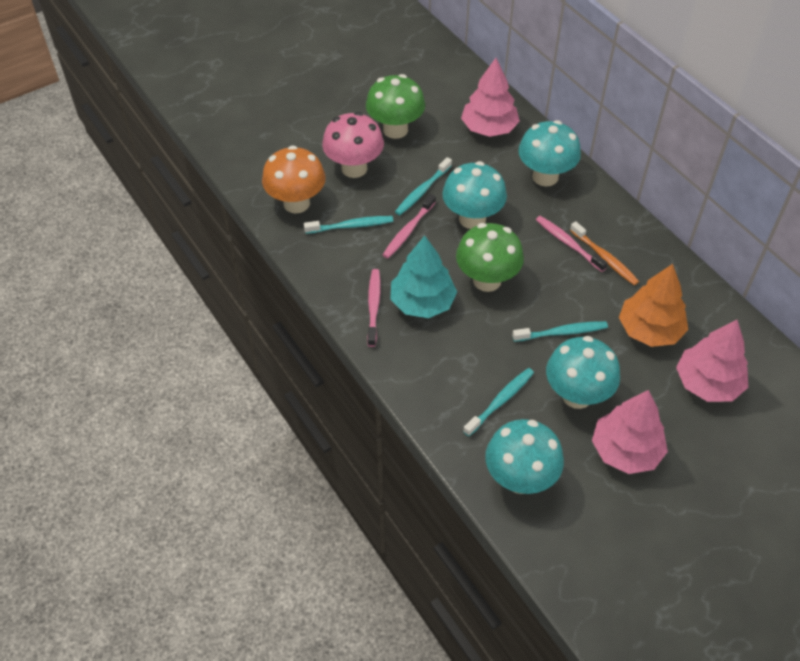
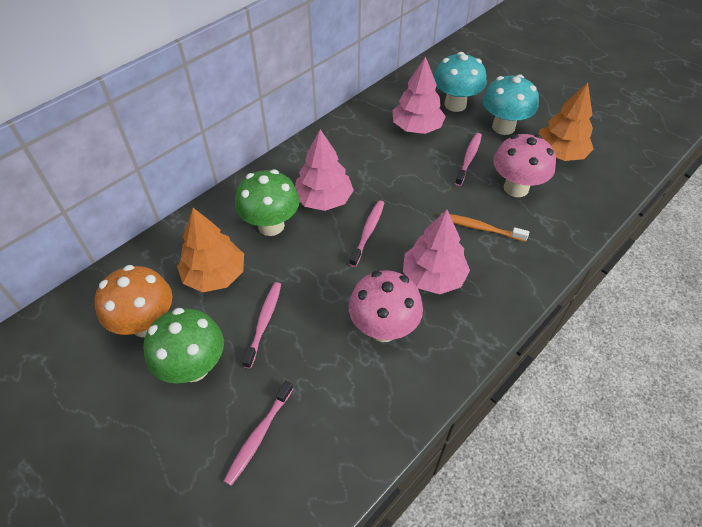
orange tree: [619,264,688,347] = 1 -> [177,208,244,292] [539,82,594,161] = 2
pink mushroom: [322,112,384,178] = 1 -> [349,270,423,342] [493,134,556,197] = 2
pink toothbrush: [367,269,381,347] [383,194,436,258] [536,216,608,272] = 3 -> [224,381,294,486] [242,282,281,369] [349,200,384,267] [455,133,482,186] = 4
turquoise mushroom: [442,161,507,229] [485,419,564,494] [518,120,581,186] [546,336,620,409] = 4 -> [434,52,486,112] [483,74,539,135] = 2
turquoise toothbrush: [304,216,393,234] [395,157,452,215] [463,368,534,436] [512,321,608,342] = 4 -> none = 0
turquoise tree: [390,236,457,318] = 1 -> none = 0

